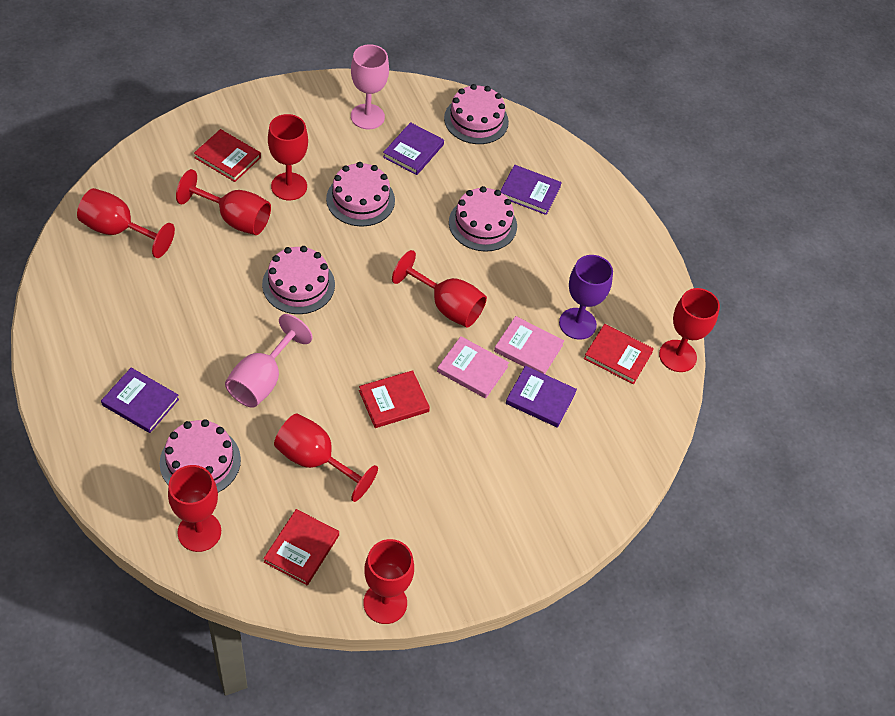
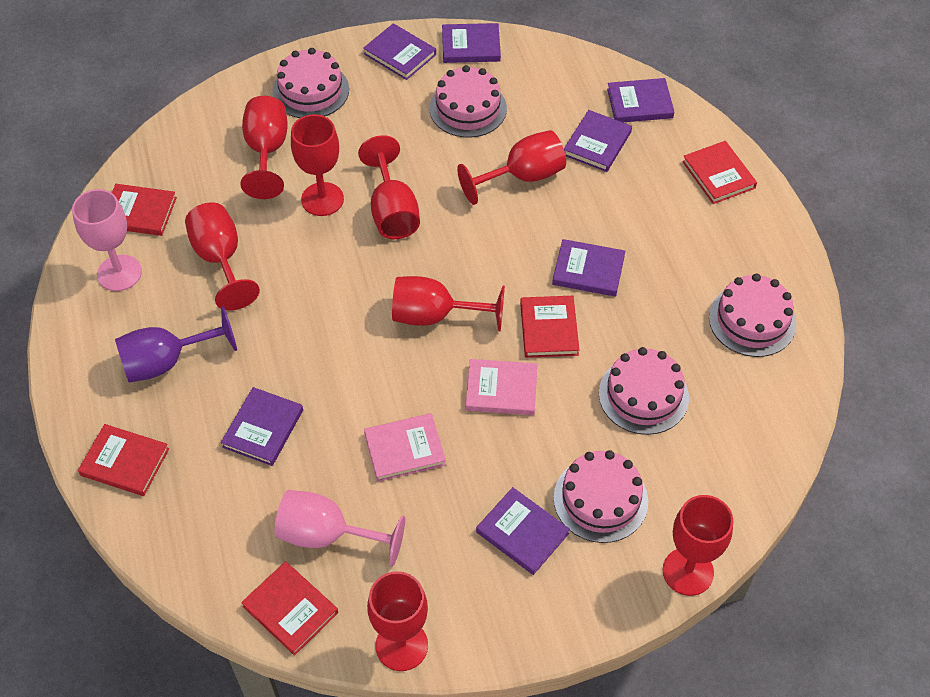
purple book: [101,368,179,433] [383,122,444,175] [500,165,562,215] [506,366,577,428] = 4 -> [221,387,303,466] [363,23,436,80] [442,23,501,63] [476,487,570,575] [552,239,625,297] [564,110,632,172] [607,78,674,122] = 7
red book: [194,129,261,182] [263,509,339,585] [359,370,430,428] [584,324,654,384] = 4 -> [78,424,169,496] [112,184,177,236] [241,561,338,656] [520,296,580,358] [682,141,757,204] = 5

